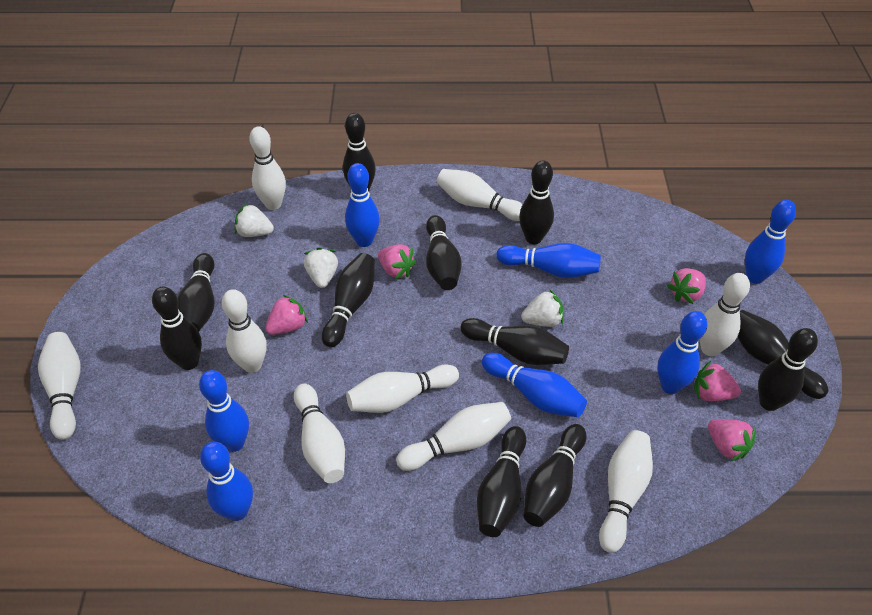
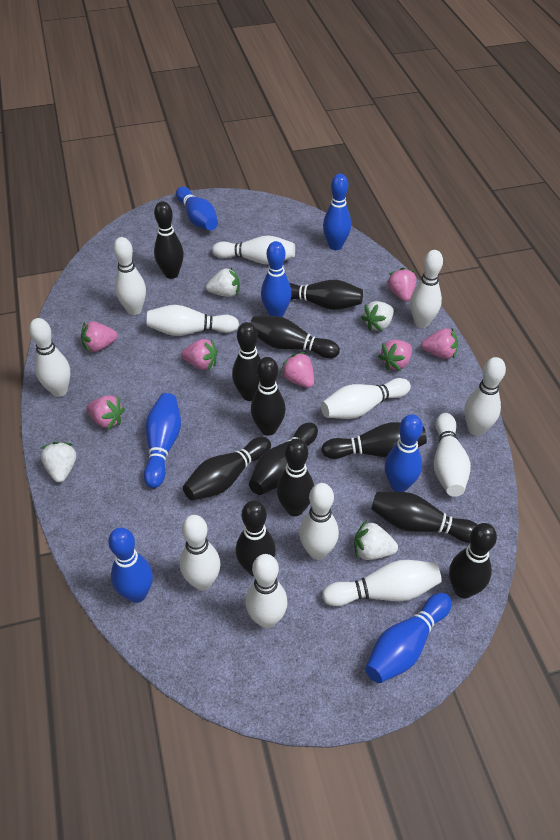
black bowling pin: [152,287,202,370] [178,253,215,332] [322,253,374,347] [343,113,376,191] [426,215,461,290] [460,318,569,365] [477,426,526,537] [519,160,554,244] [523,424,586,527] [738,310,828,399] [758,328,818,411] = 11 -> [154,201,184,279] [183,437,271,501] [232,322,261,401] [236,500,276,576] [249,422,318,495] [250,316,340,358] [251,357,286,436] [277,439,314,516] [290,280,363,310] [321,422,427,459] [371,492,477,543] [449,523,497,598] = 12
pink strawberry: [265,295,308,335] [378,244,416,279] [667,268,706,304] [694,361,741,401] [708,419,756,462] = 5 -> [81,321,118,353] [86,395,125,429] [181,339,217,370] [280,352,314,388] [378,340,412,371] [387,268,416,302] [421,328,458,359] = 7
white bowling pin: [38,332,81,440] [222,289,266,373] [249,126,286,210] [294,384,345,483] [346,364,459,413] [396,402,511,471] [437,169,523,221] [599,430,653,553] [700,273,750,356] = 9 -> [29,318,71,397] [113,237,146,315] [147,305,239,336] [180,515,221,591] [212,235,295,265] [245,554,288,628] [299,483,339,560] [321,378,411,419] [322,560,442,606] [410,250,443,328] [434,413,471,497] [464,357,506,436] = 12
white strawberry: [235,203,274,237] [304,247,338,288] [521,290,564,327] = 3 -> [41,442,76,483] [206,268,240,297] [354,520,398,560] [361,301,394,331] = 4

